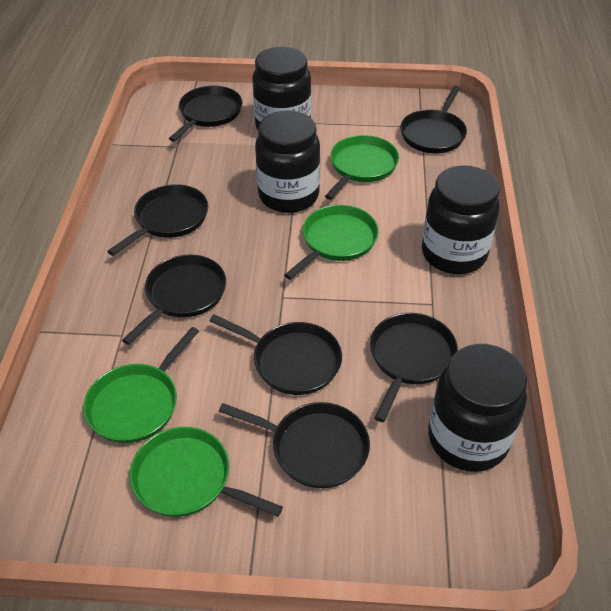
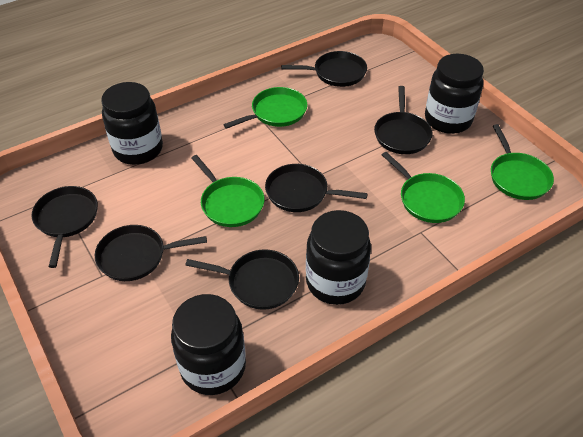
black pan: [107,184,208,256] [122,255,226,345] [169,86,242,142] [210,314,342,395] [219,402,370,488] [370,313,458,422] [400,86,467,153] = 7 -> [31,186,98,268] [95,225,207,281] [185,249,299,310] [265,164,368,212] [281,51,367,87] [374,86,433,154] = 6

